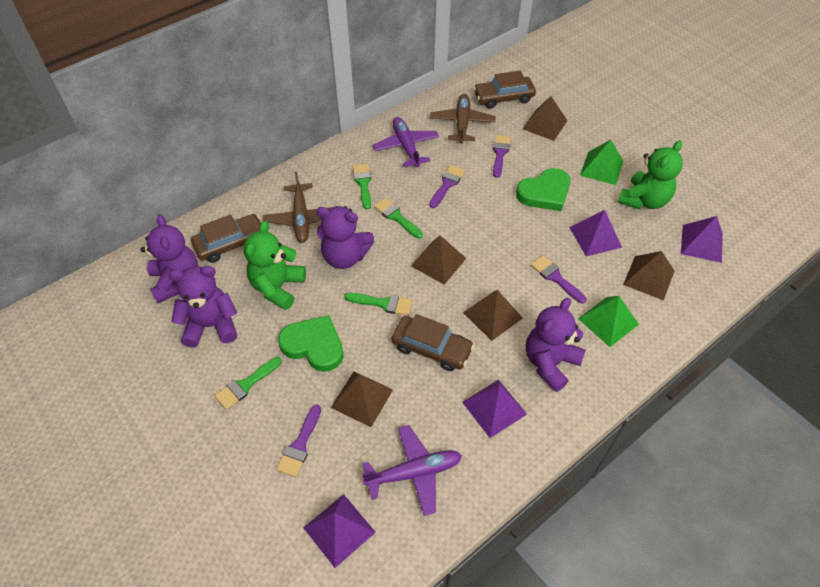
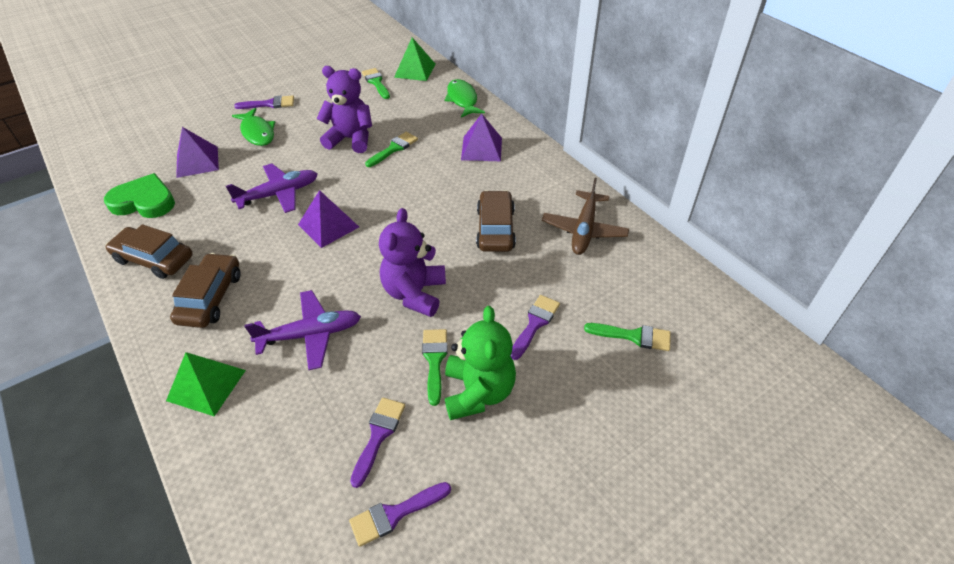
brown plane: [263,172,332,243] [430,94,496,143] = 2 -> [542,178,629,255] = 1
brown pyramid: [331,372,393,427] [411,235,466,285] [463,290,523,341] [523,96,568,141] [623,251,674,300] = 5 -> none = 0
green fish: none = 0 -> [232,108,275,146] [445,79,485,117] = 2
green heart: [278,315,344,372] [516,168,571,211] = 2 -> [104,173,175,218] = 1
green teddy bear: [244,221,306,310] [617,140,683,209] = 2 -> [445,306,516,420] = 1
purple pyramid: [303,494,376,568] [462,380,527,438] [569,210,622,256] [681,216,723,263] = 4 -> [176,127,219,178] [298,190,359,248] [461,114,502,161] = 3
purple teddy bear: [140,215,198,303] [168,266,237,348] [316,206,374,269] [526,298,586,392] = 4 -> [316,66,372,153] [379,208,446,317] = 2

